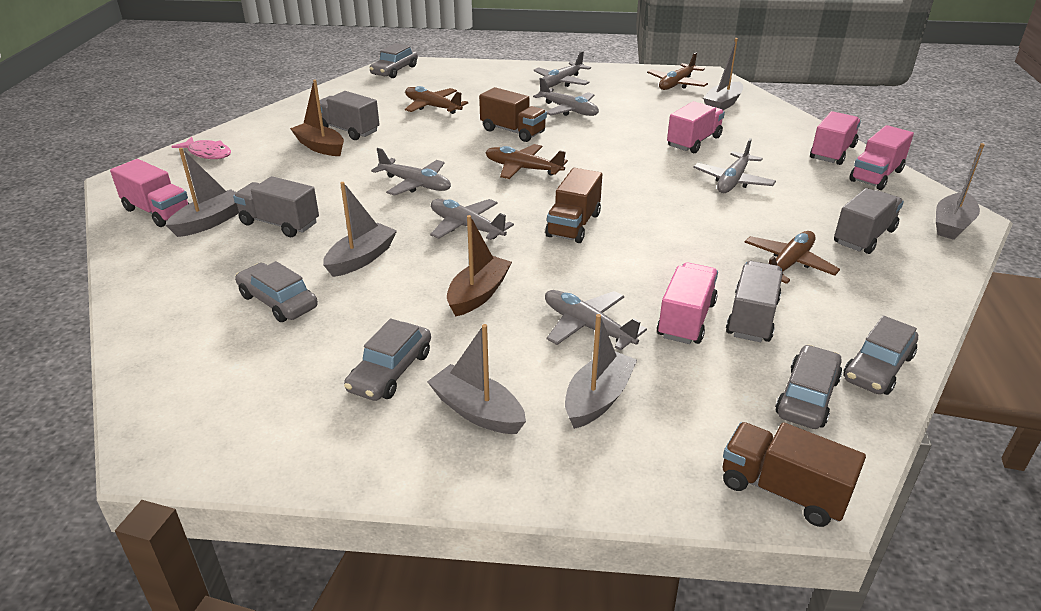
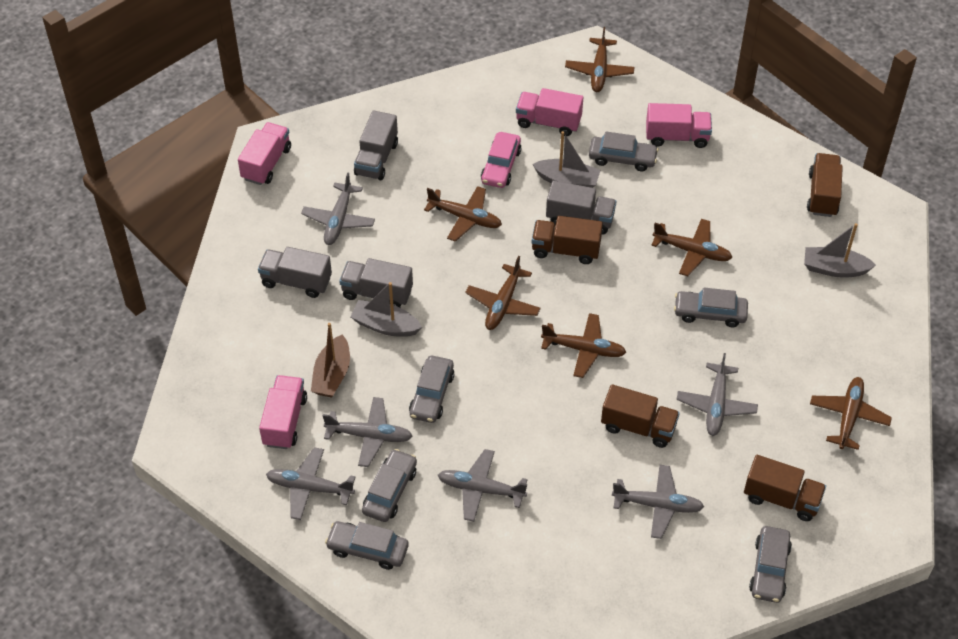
brown boat: [290,80,344,156] [447,215,512,316] = 2 -> [311,323,350,398] = 1
brown plane: [405,86,468,114] [485,144,568,179] [647,52,708,90] [745,231,840,284] = 4 -> [424,186,502,242] [465,256,541,330] [541,313,626,378] [565,27,635,92] [651,219,733,276] [810,377,892,450] = 6
brown truck: [479,87,547,142] [545,168,602,243] [722,422,866,527] = 3 -> [532,216,603,264] [601,384,680,448] [744,455,826,521] [807,153,843,217] = 4
grey boat: [165,148,239,237] [323,182,397,277] [427,324,526,434] [565,314,637,429] [703,38,743,110] [936,143,985,240] = 6 -> [350,282,422,337] [532,131,600,188] [804,223,876,278] = 3
grey car: [235,261,318,322] [344,318,431,401] [370,43,418,78] [775,345,842,429] [843,316,918,395] = 5 -> [325,521,409,570] [362,449,417,522] [409,356,454,423] [589,132,659,171] [674,287,748,327] [749,526,792,603] = 6
pink car: none = 0 -> [481,132,522,188] = 1
pink fish: [171,137,231,159] = 1 -> none = 0
pink truck: [110,159,189,227] [657,262,718,344] [667,101,725,153] [810,111,861,165] [849,125,914,190] = 5 -> [238,122,291,185] [259,375,307,449] [516,88,583,136] [646,103,712,148] = 4

